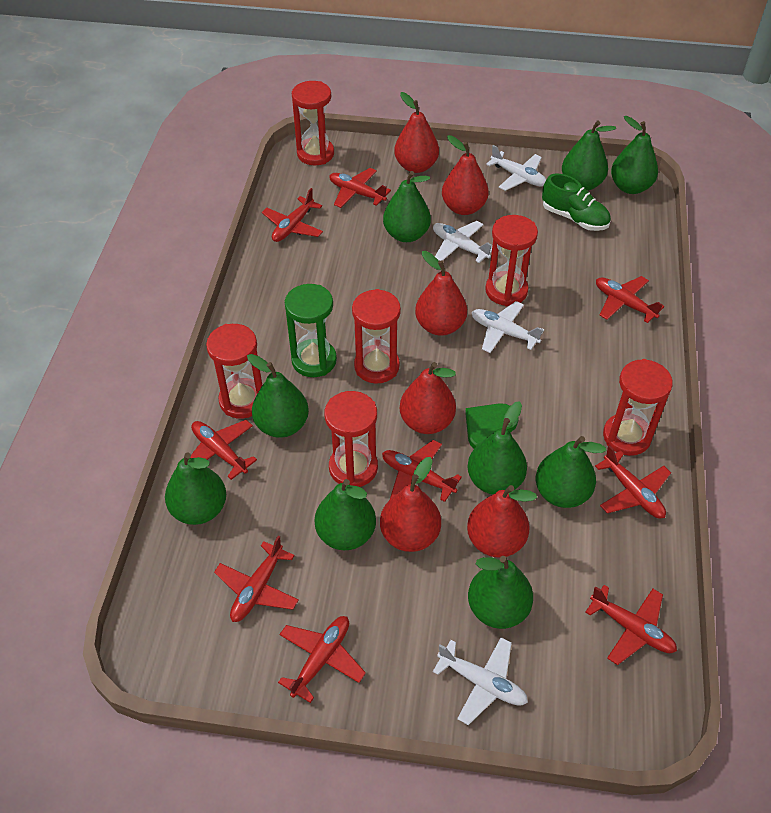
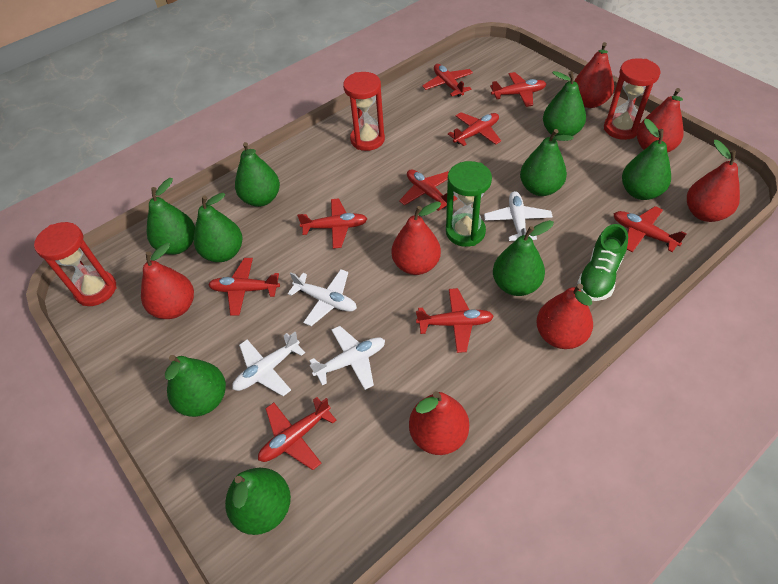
green heart: [465,403,519,449] = 1 -> none = 0
red hourglass: [206,324,262,419] [292,81,334,165] [324,391,378,487] [352,289,401,384] [485,215,538,306] [603,359,673,456] = 6 -> [34,222,117,306] [343,72,385,151] [604,58,661,140] = 3
red pear: [380,457,441,552] [394,92,439,173] [400,362,456,434] [415,251,467,336] [442,135,489,215] [467,485,537,557] = 6 -> [141,243,194,319] [392,202,441,275] [409,391,469,455] [536,284,593,349] [574,42,614,108] [637,88,684,153] [687,140,740,222] = 7

